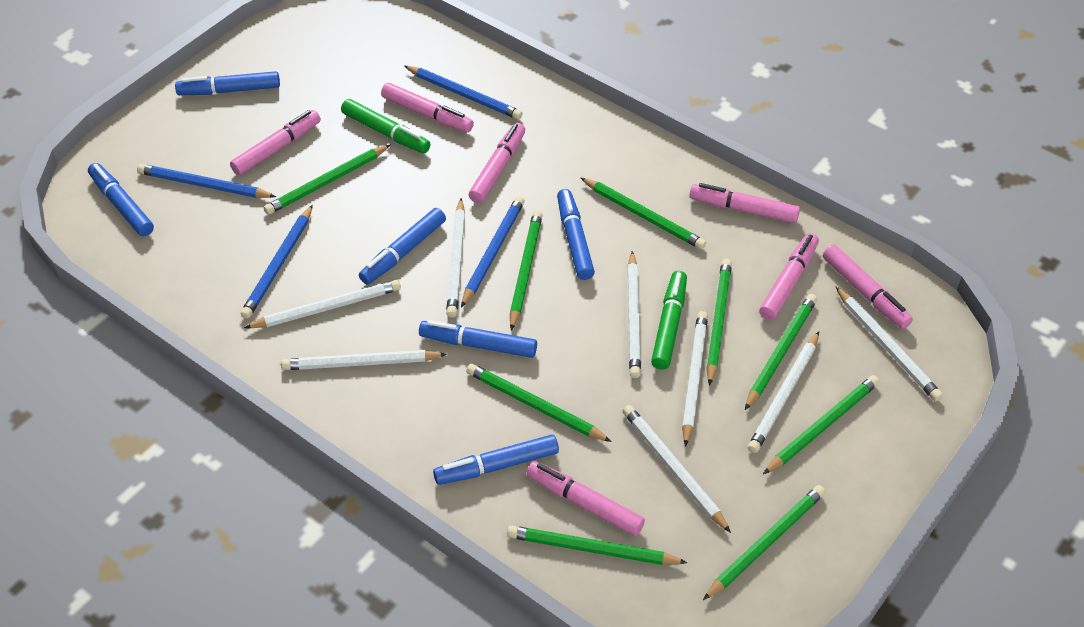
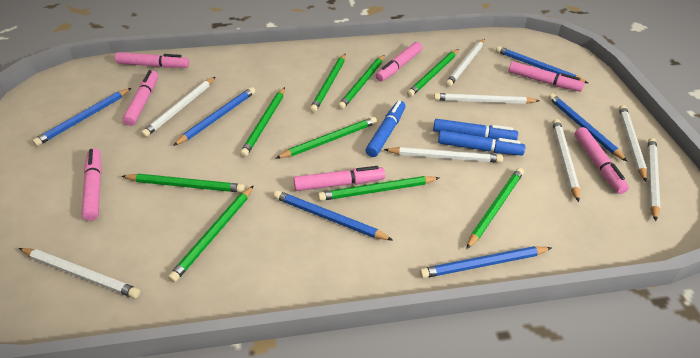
blue marker: [88,163,154,236] [175,71,280,95] [359,208,446,285] [419,320,537,358] [433,435,559,485] [557,189,595,280] = 6 -> [366,100,406,157] [433,119,518,140] [438,130,525,155] = 3
blue pencil: [137,164,276,198] [240,205,313,319] [404,66,523,120] [461,196,525,308] = 4 -> [32,88,131,146] [173,87,255,146] [274,190,392,240] [419,246,551,278] [496,46,588,83] [548,94,628,162] = 6
green marker: [341,99,430,153] [651,271,687,370] = 2 -> none = 0

